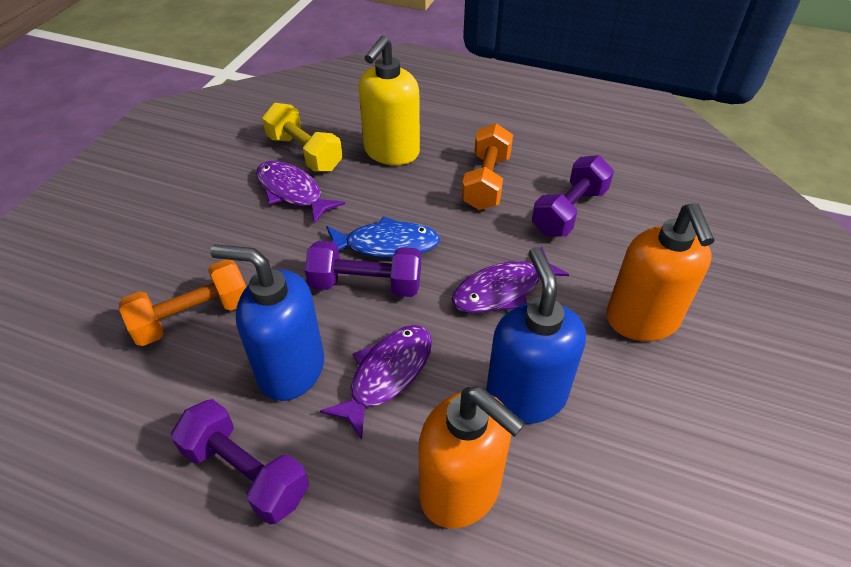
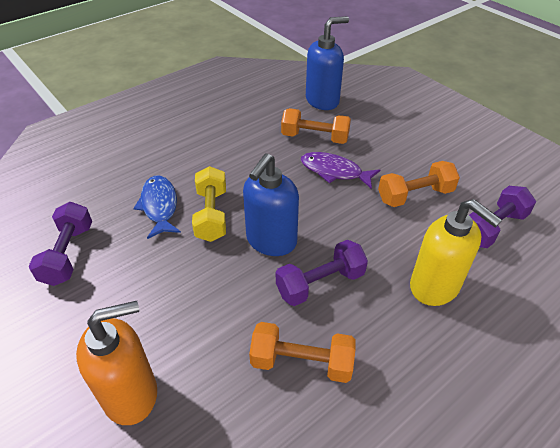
orange dumbbell: [119,259,246,346] [462,123,513,210] = 2 -> [249,322,356,383] [281,108,351,144] [378,161,460,207] = 3
orange soap dispenser: [418,387,525,528] [606,203,715,341] = 2 -> [76,301,157,425] = 1
purple fish: [256,161,345,224] [320,325,432,440] [452,247,569,313] = 3 -> [301,152,380,189] = 1

